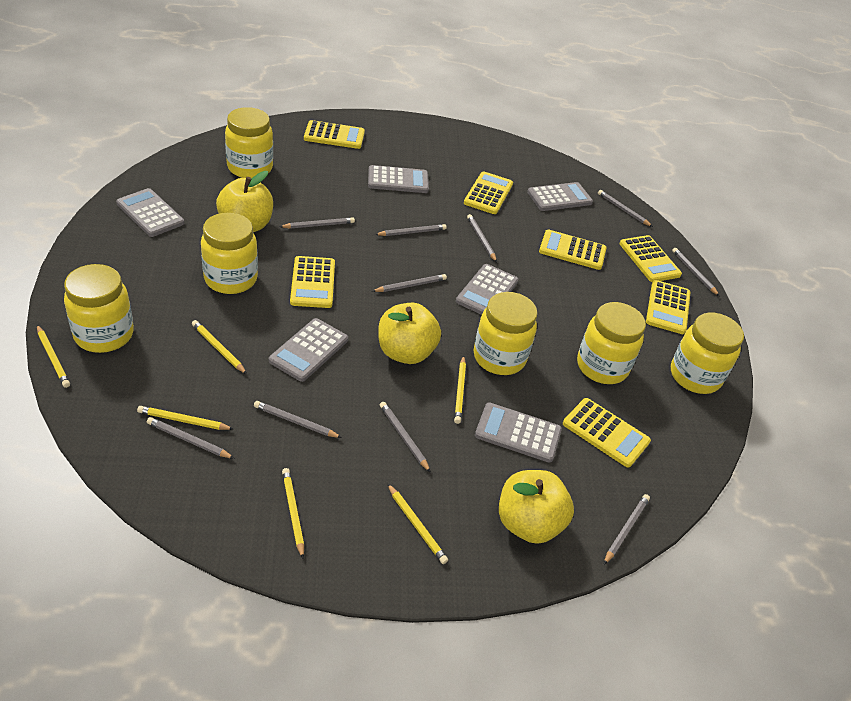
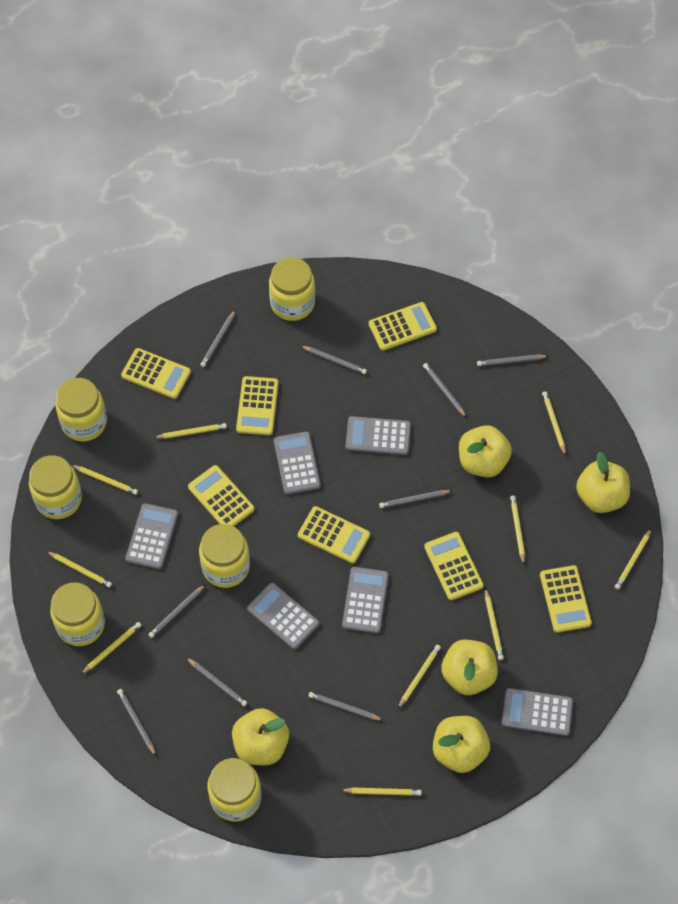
grey pencil: [147,417,235,459] [254,401,342,438] [279,217,355,229] [373,274,447,292] [375,224,447,236] [380,402,431,473] [467,214,497,262] [598,190,653,227] [604,494,650,564] [672,248,719,296] = 10 -> [117,689,156,756] [148,584,206,638] [186,658,247,706] [200,310,235,367] [301,346,367,374] [309,692,384,721] [379,490,452,508] [423,363,467,418] [477,354,548,366] = 9
yellow apple: [216,171,273,232] [378,303,441,364] [499,470,574,544] = 3 -> [232,708,289,765] [433,716,490,773] [441,640,498,695] [459,425,512,477] [576,452,630,513] = 5
yellow pencil: [37,325,70,388] [137,406,233,430] [192,320,247,374] [282,468,304,559] [387,483,448,564] [454,355,466,424] = 6 -> [46,551,112,588] [71,465,138,495] [81,622,142,674] [154,423,227,439] [341,787,422,796] [398,645,441,709] [485,588,504,660] [510,495,525,565] [542,391,566,456] [615,528,652,590] = 10

